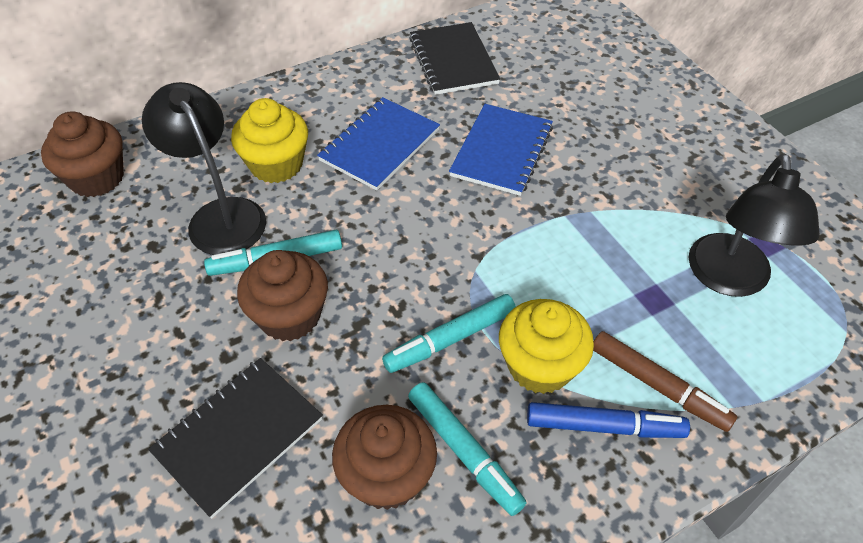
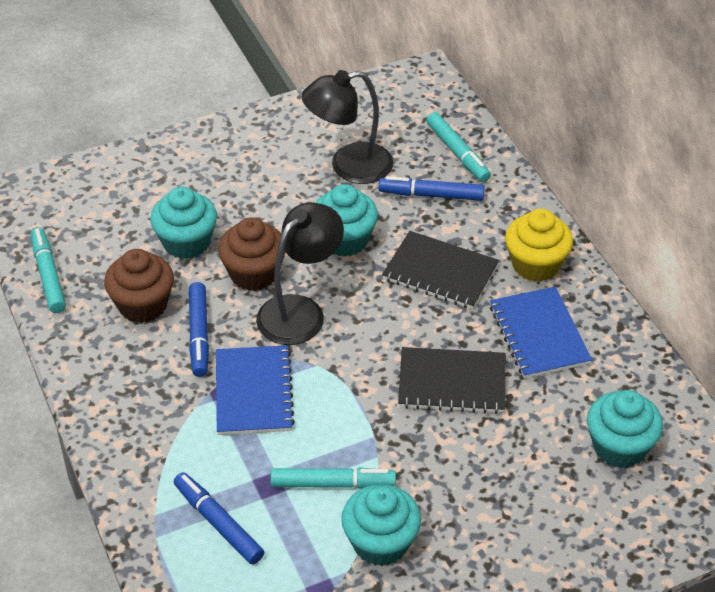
blue marker: [527,402,690,438] = 1 -> [174,472,264,565] [189,282,209,377] [379,176,485,201] = 3
brown cupcake: [41,111,124,197] [237,250,328,341] [332,405,437,510] = 3 -> [104,249,174,323] [218,217,286,291] = 2
brown marker: [593,331,737,432] = 1 -> none = 0
turquoise cupcake: none = 0 -> [150,187,217,259] [316,184,378,257] [341,484,421,566] [587,390,663,468] = 4
yellow cupcake: [231,98,308,183] [499,299,594,394] = 2 -> [505,209,573,282] = 1

